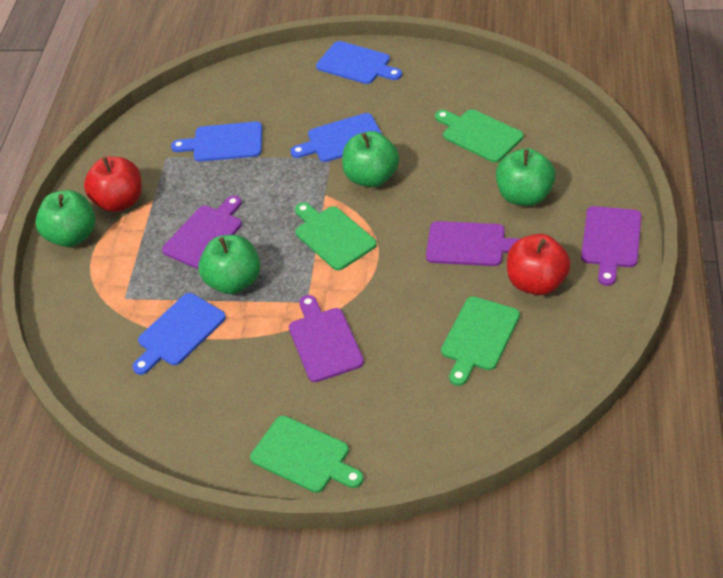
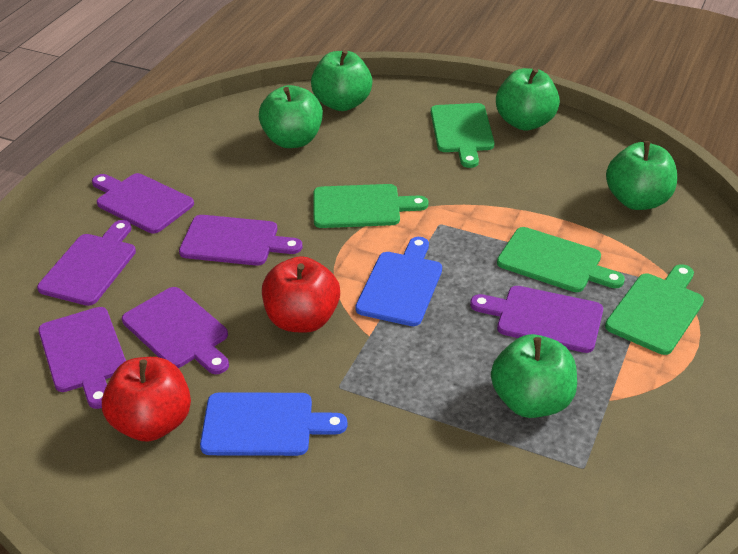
blue cutting board: [132,293,226,375] [171,122,262,162] [290,113,383,162] [316,41,402,84] = 4 -> [200,393,348,456] [355,237,442,326] = 2
green apple: [35,190,96,247] [198,235,260,294] [342,131,399,187] [496,148,556,206] = 4 -> [259,85,323,148] [311,50,372,111] [491,334,577,418] [496,68,560,130] [606,141,677,210] = 5
purple cutting board: [162,196,242,269] [289,295,364,382] [426,221,519,266] [581,206,642,286] = 4 -> [37,220,136,306] [38,307,126,409] [92,173,194,233] [122,287,229,374] [179,215,302,266] [470,286,603,353] = 6

